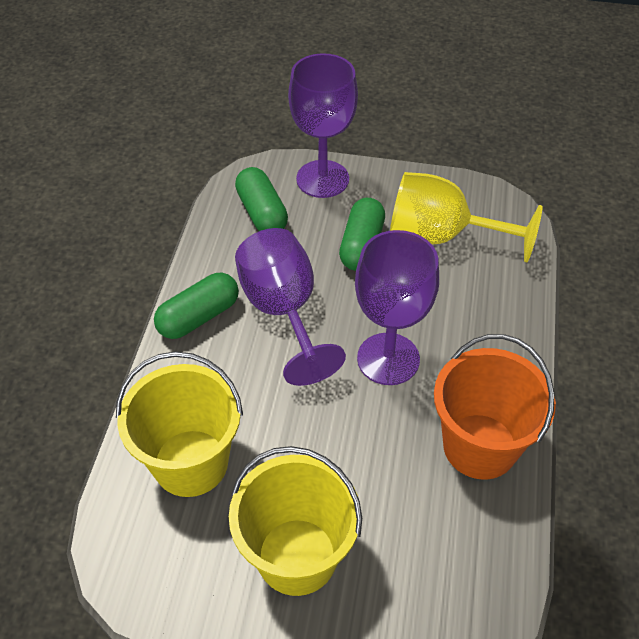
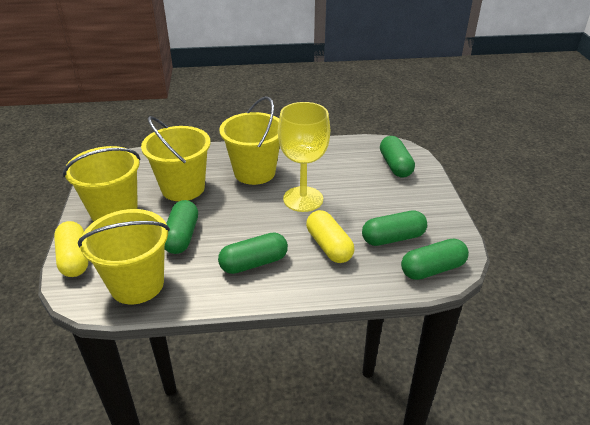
green capsule: [154,273,239,339] [235,167,288,231] [339,198,385,271] = 3 -> [165,200,198,254] [218,232,288,274] [362,210,427,246] [380,136,415,178] [401,238,469,280] = 5
orange bucket: [434,334,556,480] = 1 -> none = 0
purple goblet: [235,228,346,386] [288,53,358,198] [355,230,439,385] = 3 -> none = 0
yellow bucket: [116,351,243,497] [229,446,362,596] = 2 -> [63,146,140,222] [78,209,170,304] [141,116,211,201] [219,96,280,185] = 4
yellow capsule: none = 0 -> [54,221,88,277] [306,210,354,263] = 2

